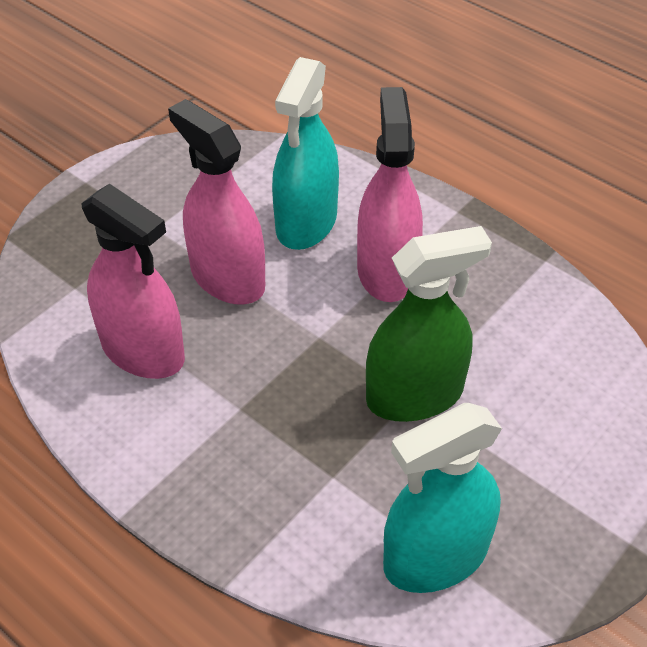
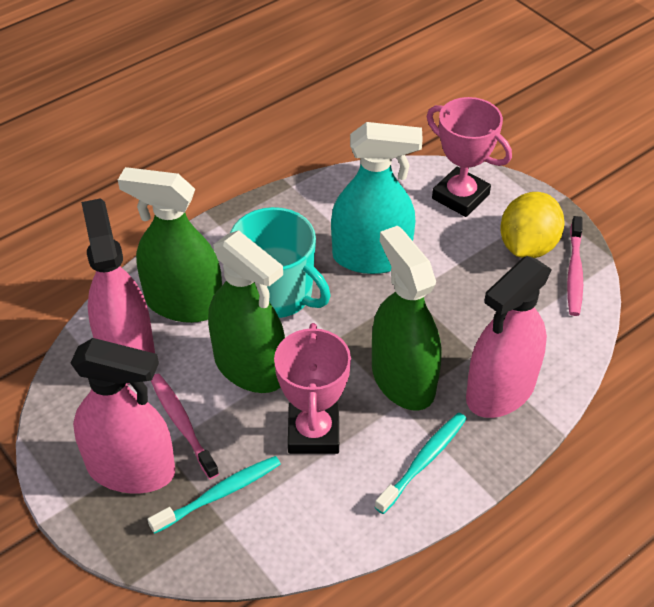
green spray bottle: [366,226,492,422] = 1 -> [118,167,222,323] [208,230,285,393] [372,226,441,411] = 3
pink toothbrush: none = 0 -> [151,373,219,479] [567,216,583,316] = 2
pink trophy: none = 0 -> [274,323,351,454] [427,97,512,217] = 2
turquoise mug: none = 0 -> [230,207,330,318] = 1
turquoise spray bottle: [272,57,339,250] [383,403,502,593] = 2 -> [331,122,423,274] = 1
turquoise toothbrush: none = 0 -> [147,456,281,534] [375,412,467,514] = 2
yellow lemon: none = 0 -> [500,192,564,258] = 1

